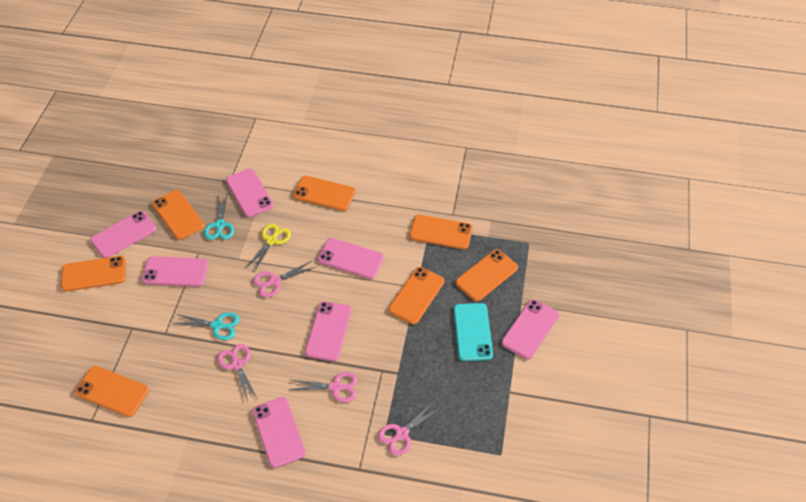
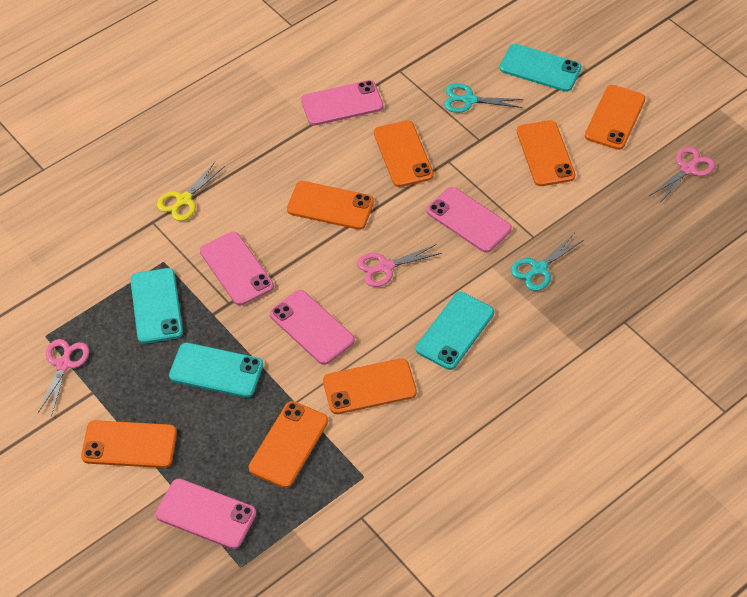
pink phone: [91,211,157,258] [142,256,208,287] [226,169,274,217] [252,397,306,468] [305,301,352,361] [318,238,384,279] [501,299,559,359] = 7 -> [156,479,256,549] [200,232,274,306] [270,290,355,365] [301,80,383,126] [426,187,512,253] = 5
pink scissors: [217,344,257,403] [253,261,316,297] [288,372,358,403] [378,401,442,456] = 4 -> [38,339,89,417] [357,244,442,287] [649,147,715,204] = 3
turquoise phone: [454,303,493,361] = 1 -> [130,268,183,344] [169,343,263,398] [416,292,494,370] [500,44,581,92] = 4

